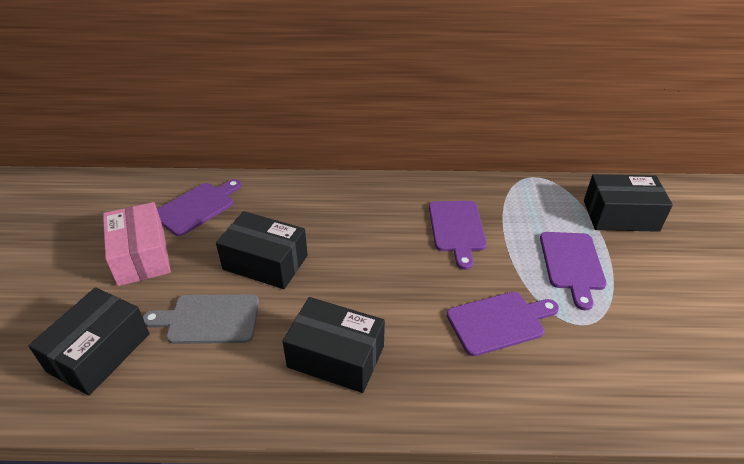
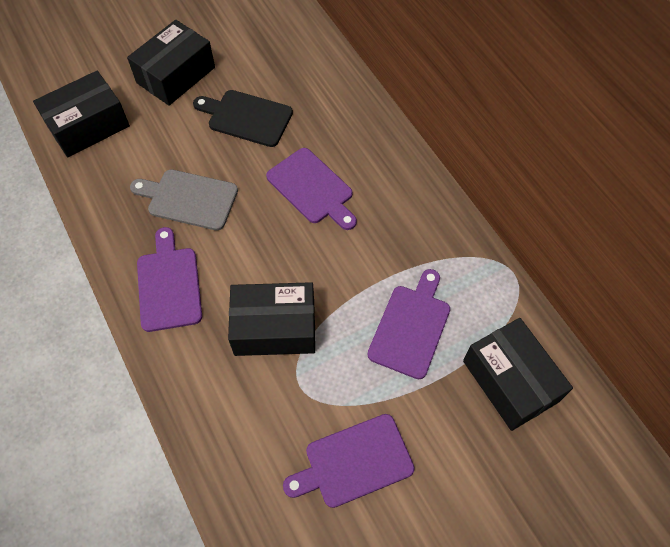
black cutting board: none = 0 -> [193,90,293,147] = 1
pink box: [103,202,171,286] = 1 -> none = 0

